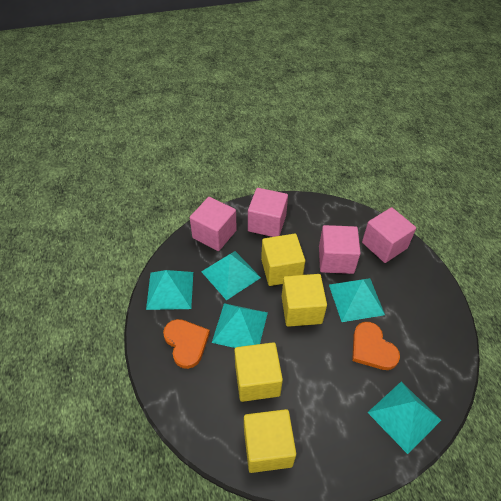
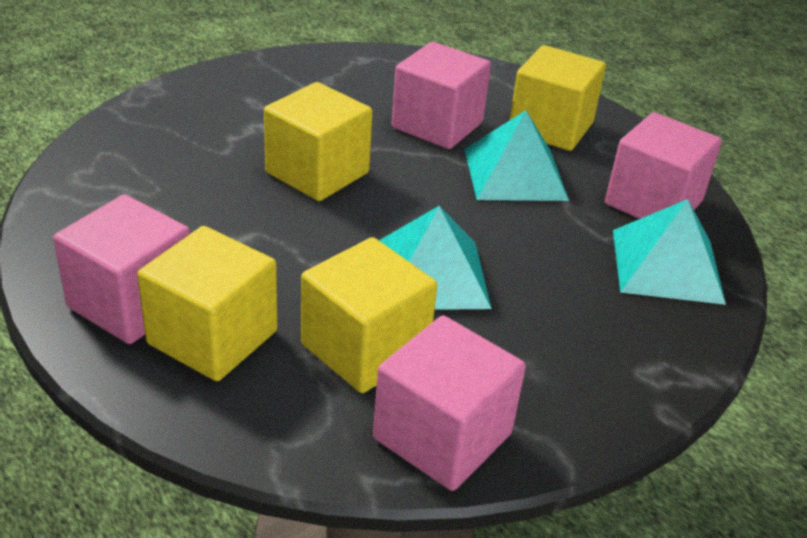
orange heart: [163,319,210,369] [352,322,400,370] = 2 -> none = 0
turquoise pyramid: [146,270,193,310] [201,251,261,300] [212,303,268,348] [329,278,385,322] [367,382,441,454] = 5 -> [379,206,492,310] [464,110,569,201] [613,199,726,305] = 3

